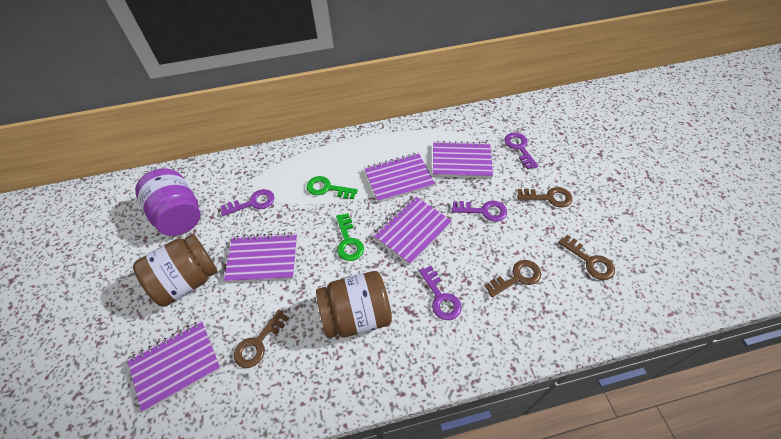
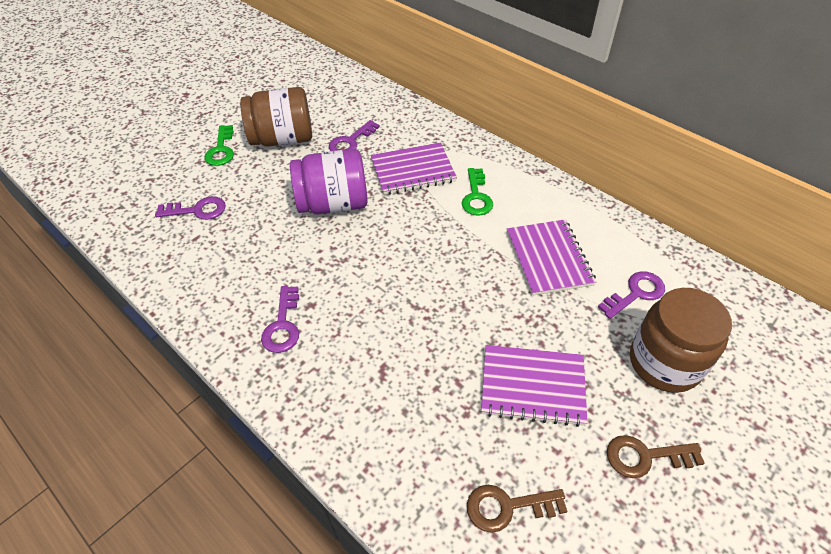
brown key: [234,310,289,368] [485,260,541,297] [517,187,572,207] [558,235,615,280] = 4 -> [467,485,568,533] [606,435,705,478] = 2
purple notebook: [127,320,221,412] [224,232,297,283] [364,153,435,203] [373,196,452,265] [433,141,493,178] = 5 -> [371,142,457,195] [481,345,588,427] [507,220,596,296] = 3

